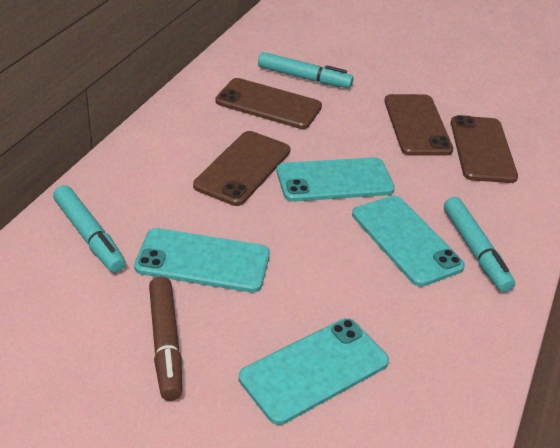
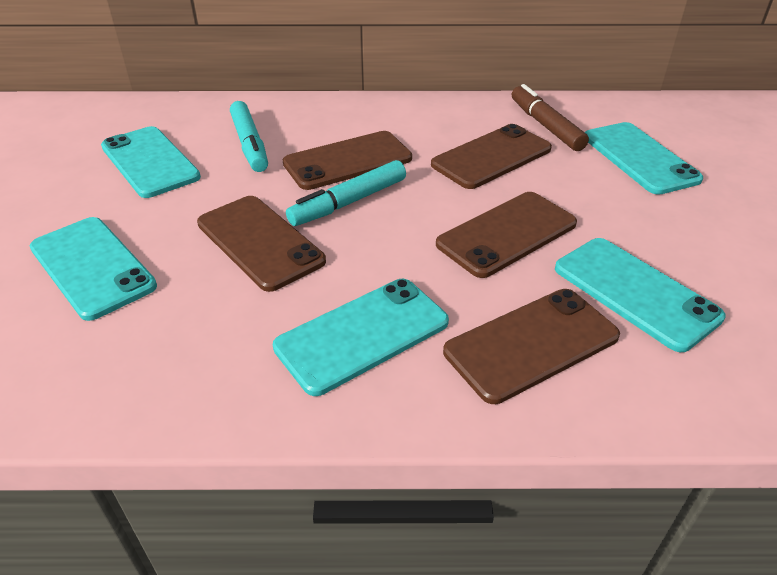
brown phone: [193,131,290,206] [215,78,322,129] [384,94,453,156] [451,115,518,183] = 4 -> [197,196,326,292] [283,131,412,190] [431,124,552,189] [436,192,577,278] [443,289,620,404] = 5
turquoise marker: [53,185,126,273] [258,52,354,88] [444,197,515,292] = 3 -> [230,101,268,172] [286,160,406,226] = 2
turquoise phone: [134,228,270,293] [239,318,389,425] [277,157,395,202] [352,196,465,287] = 4 -> [30,217,157,321] [101,126,201,198] [273,279,449,396] [555,238,726,352] [585,122,703,195] = 5

